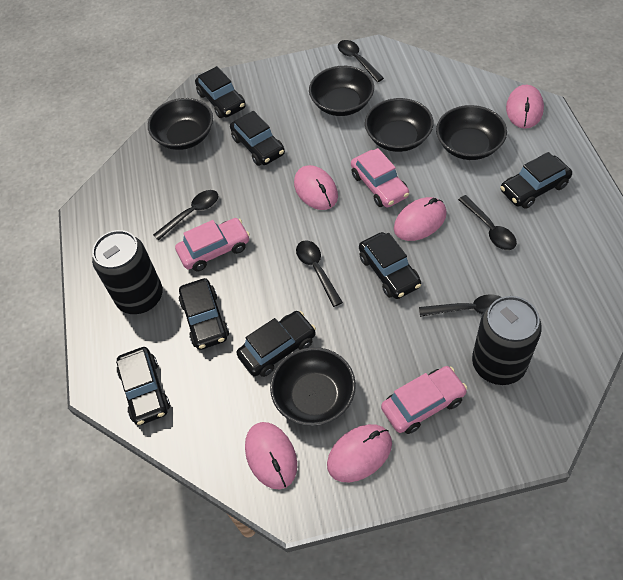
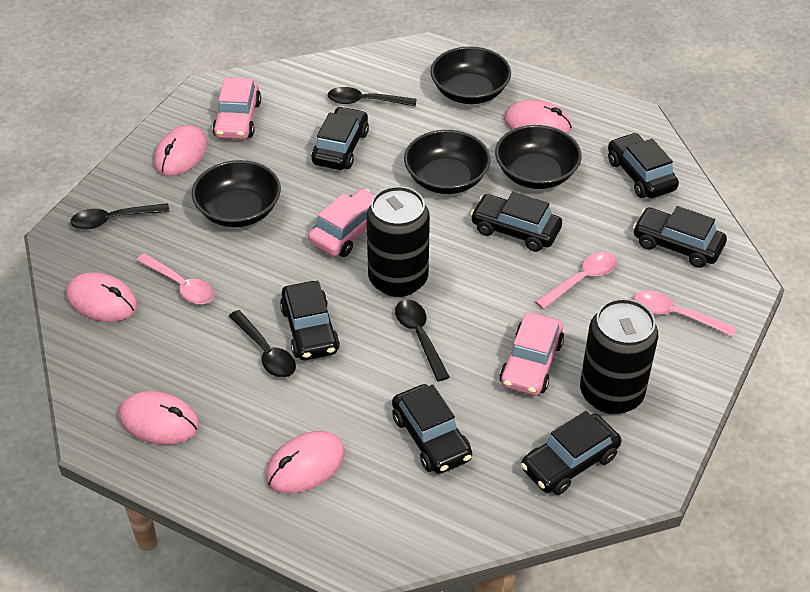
black bowl: [148,98,213,150] [270,347,356,426] [309,66,374,116] [365,98,434,152] [436,105,507,160] = 5 -> [192,160,281,227] [404,130,491,194] [430,46,511,104] [495,125,582,189] = 4
black spoon: [153,190,218,241] [296,240,343,307] [338,40,384,82] [419,294,501,317] [458,195,517,250] = 5 -> [70,203,170,230] [229,310,296,378] [328,87,417,107] [395,299,450,381] = 4
pink spoon: none = 0 -> [136,253,214,304] [535,252,617,309] [634,290,736,337] = 3

